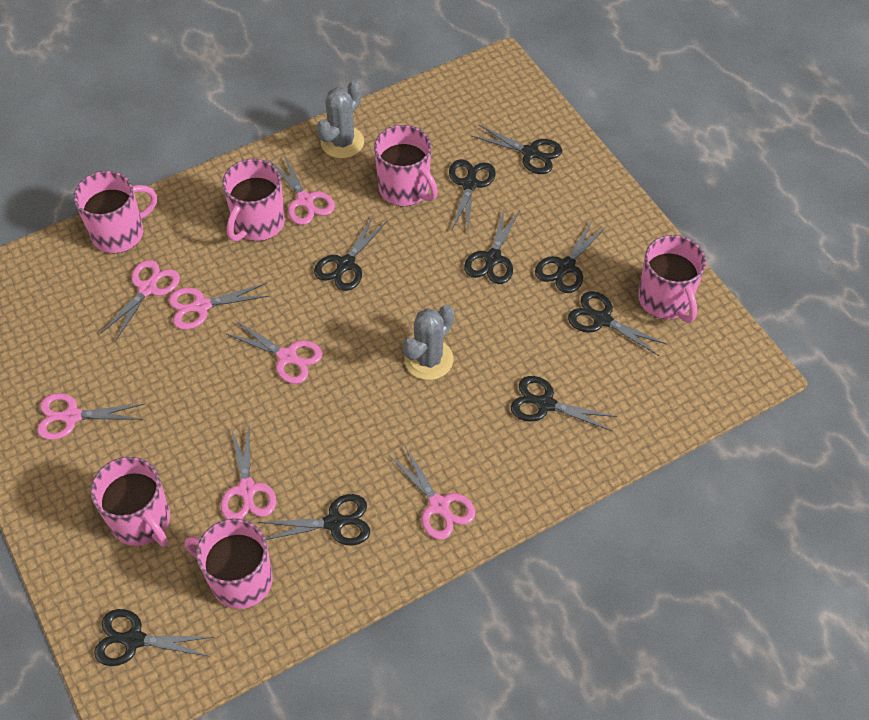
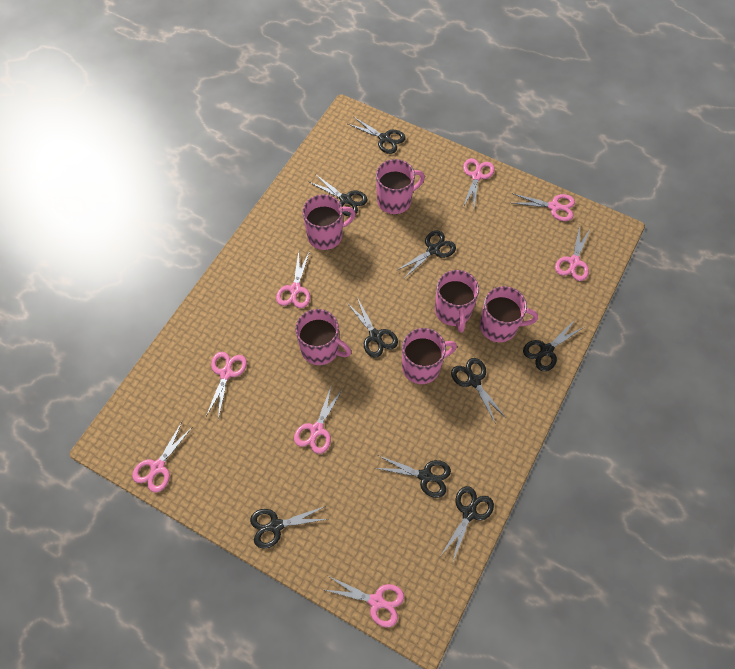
grey cactus: [317,80,364,158] [403,305,454,380] = 2 -> none = 0
pink scissors: [37,393,144,440] [100,260,180,341] [169,283,270,330] [221,425,276,519] [225,320,323,384] [270,154,335,225] [390,446,476,540] = 7 -> [132,422,191,493] [206,352,247,420] [276,251,310,308] [294,384,343,454] [325,576,404,627] [463,158,495,209] [512,193,575,221] [555,225,591,281] = 8

